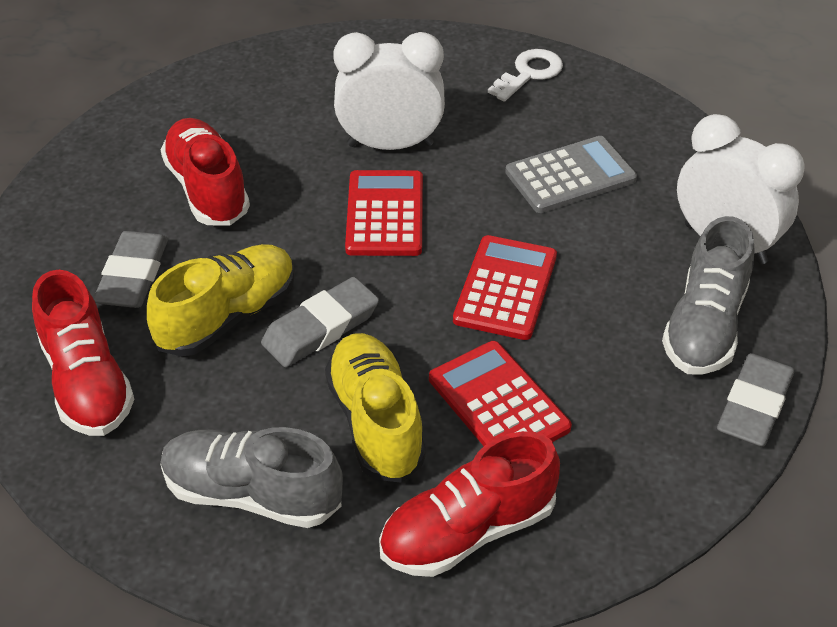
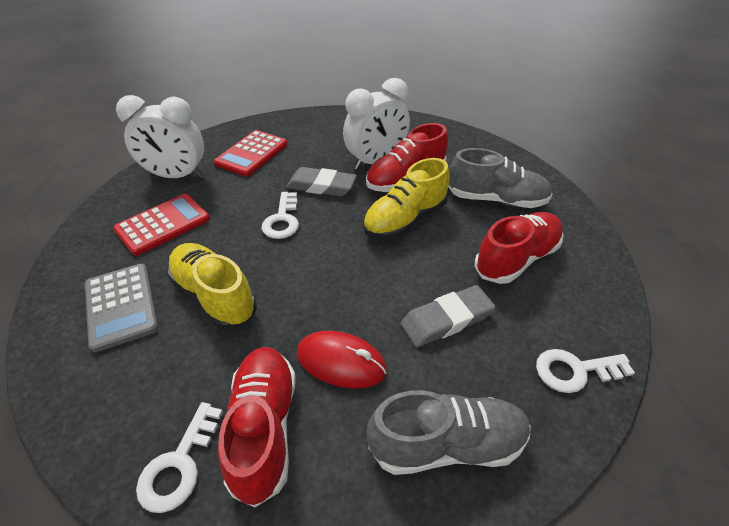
grey eraser: [93,231,168,308] [261,277,379,367] [717,353,794,447] = 3 -> [286,167,357,196] [401,285,495,347] = 2
red calculator: [345,170,423,256] [429,341,572,446] [453,235,557,340] = 3 -> [113,194,210,256] [214,130,287,177] = 2
red mouse: none = 0 -> [297,331,387,389] = 1
white key: [488,49,563,102] = 1 -> [136,402,223,513] [261,192,299,239] [536,349,635,393] = 3

